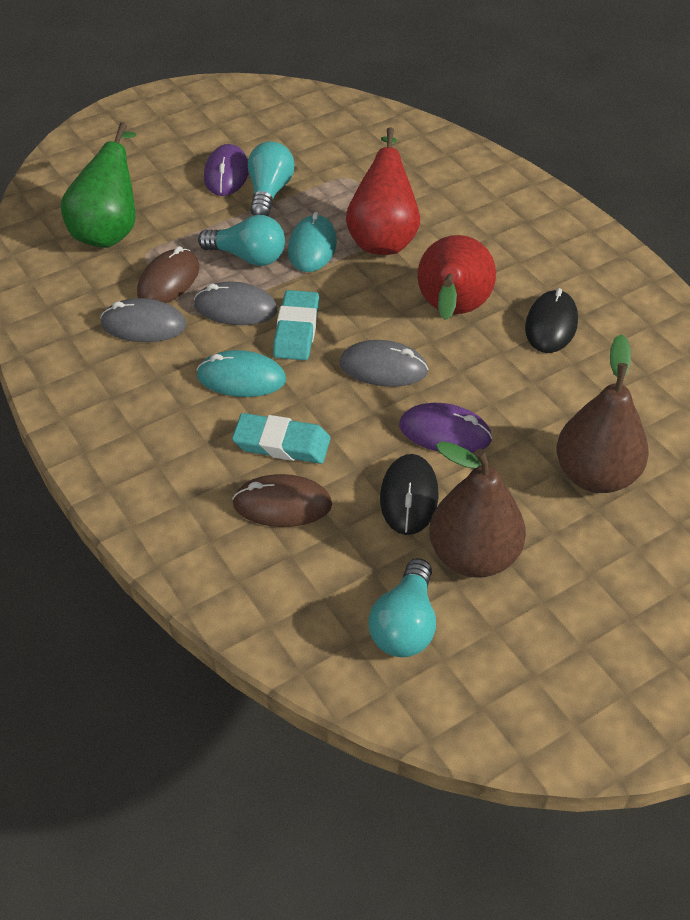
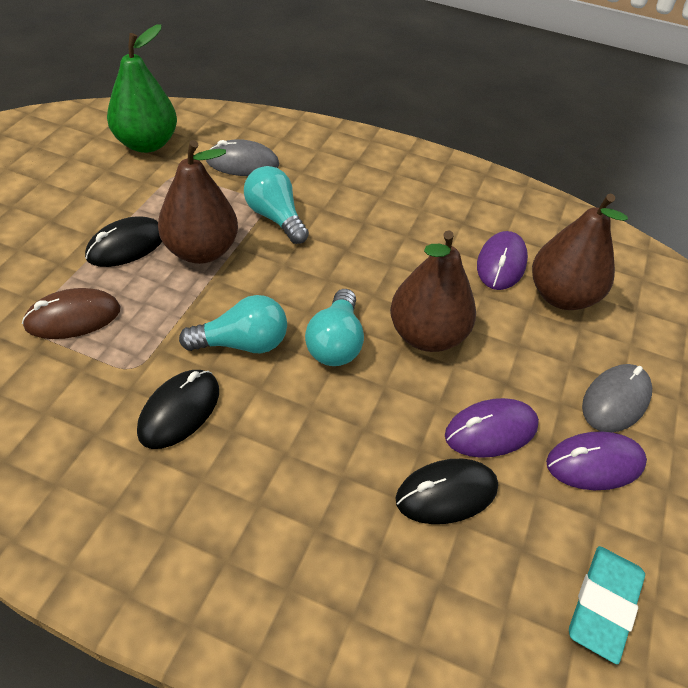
black mouse: [380,454,439,535] [525,288,578,353] = 2 -> [85,216,162,267] [137,370,219,449] [395,459,498,524] = 3
brown mouse: [137,246,199,303] [232,474,332,527] = 2 -> [22,288,120,339] = 1
brown pear: [429,441,526,578] [556,334,649,493] = 2 -> [158,140,238,264] [390,230,476,352] [532,194,628,310] = 3
grey mouse: [100,298,186,342] [194,281,278,325] [339,340,429,387] = 3 -> [206,139,279,176] [582,364,652,432] = 2
purple mouse: [204,144,249,196] [399,403,492,453] = 2 -> [445,398,539,458] [477,231,528,290] [546,431,647,490] = 3
red pear: [346,127,420,255] [417,235,496,320] = 2 -> none = 0
turquoise eraser: [232,413,331,464] [273,290,319,360] = 2 -> [569,546,645,664] = 1
turquoise mouse: [197,350,286,397] [288,212,337,272] = 2 -> none = 0

